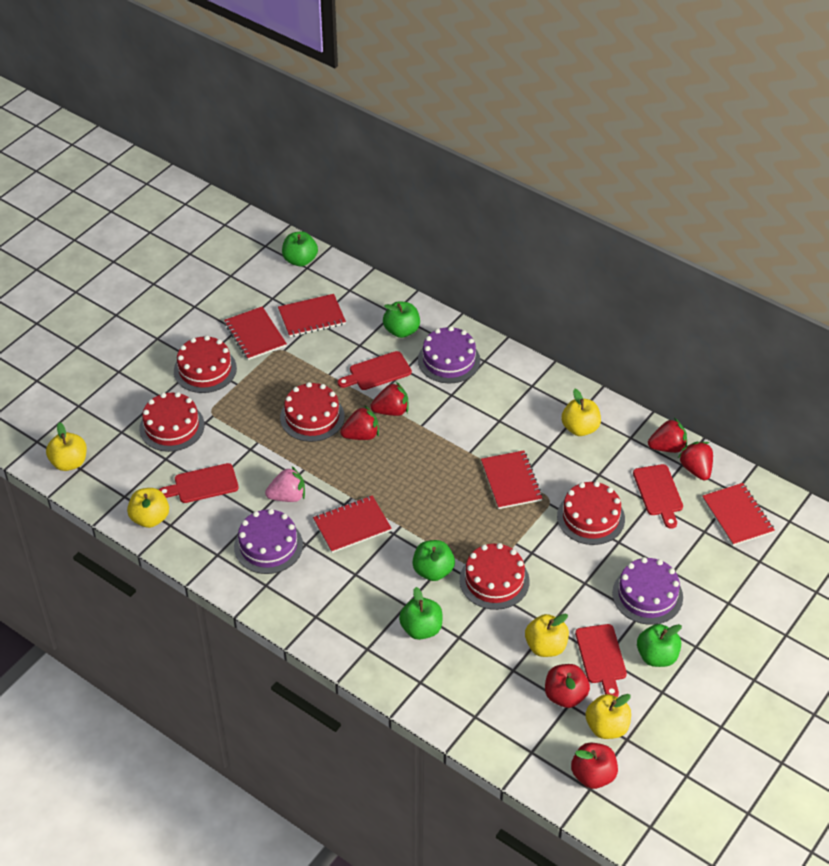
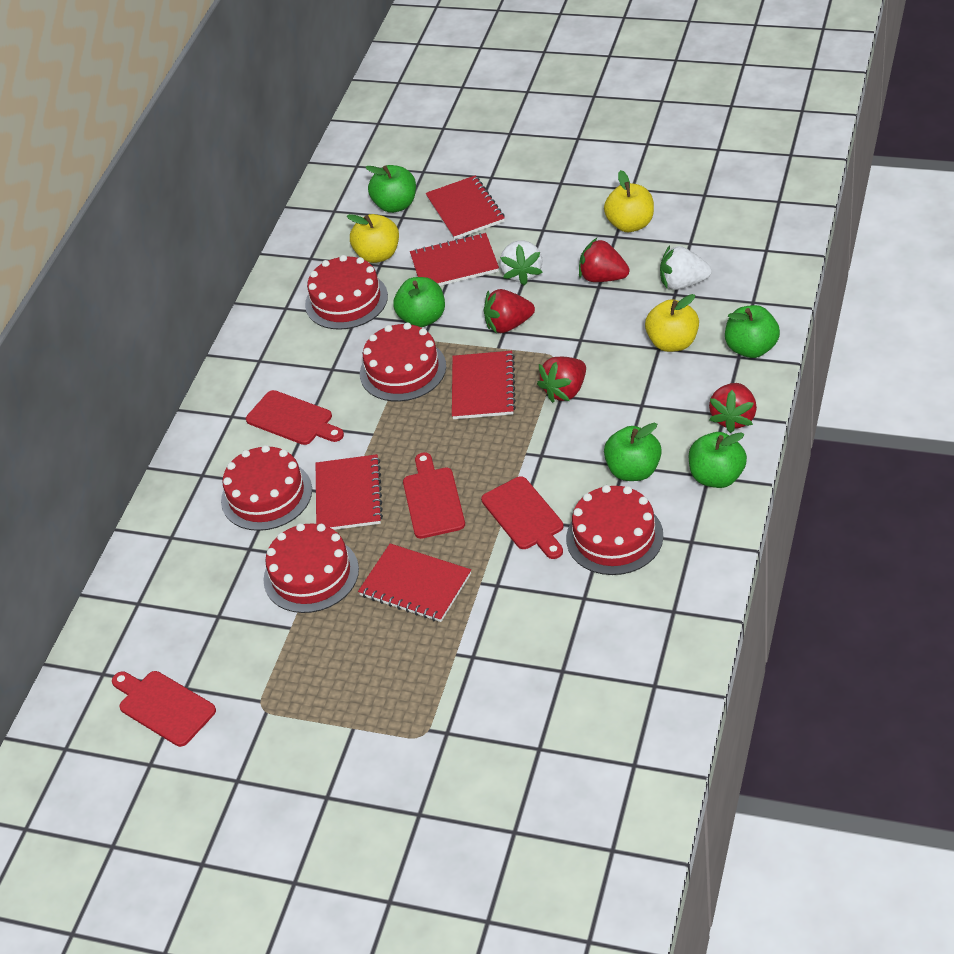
pink strawberry: [265,466,305,502] = 1 -> none = 0
purple cake: [234,509,303,574] [418,326,480,383] [612,557,683,625] = 3 -> none = 0
red apple: [545,664,590,708] [571,743,618,789] = 2 -> none = 0
white strawberry: none = 0 -> [500,240,543,286] [660,245,712,290] = 2
yellow apple: [46,422,87,471] [127,488,169,528] [525,614,569,657] [562,389,601,436] [586,694,631,739] = 5 -> [347,214,399,263] [604,170,654,232] [645,294,699,352] = 3

